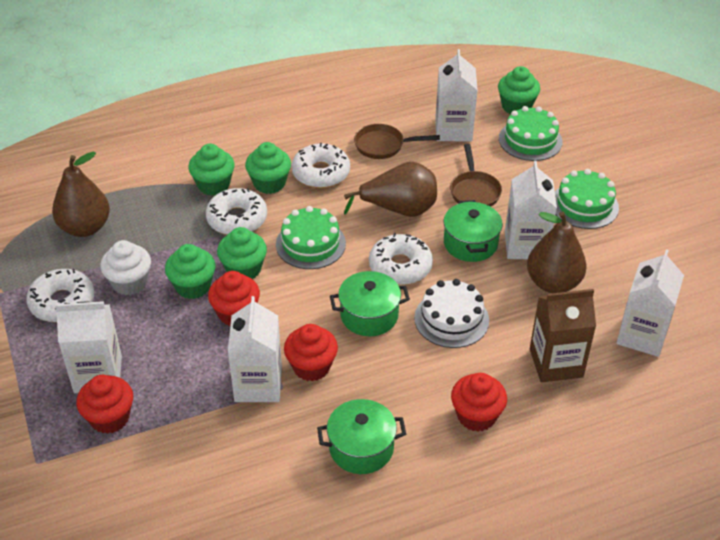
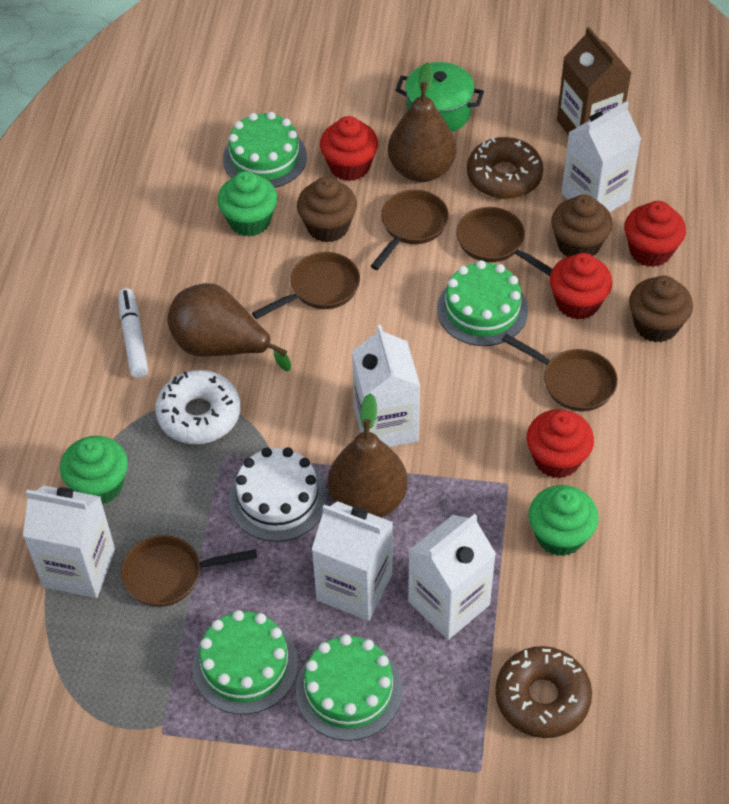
brown cupcake: none = 0 -> [297,177,357,243] [551,195,613,257] [629,276,693,343] = 3
brown donut: none = 0 -> [467,137,543,199] [495,646,592,738] = 2
brown pan: [354,124,440,159] [450,144,502,207] = 2 -> [121,535,257,607] [252,252,360,319] [371,190,449,270] [456,207,552,276] [502,334,618,411] = 5
green cake: [276,206,346,269] [499,106,563,161] [555,169,619,229] = 3 -> [192,610,298,715] [223,112,307,188] [296,635,402,741] [437,260,528,346] = 4
green cupcake: [165,244,216,299] [188,144,235,195] [217,227,267,279] [245,142,291,194] [498,66,540,114] = 5 -> [60,436,128,504] [217,171,277,237] [529,485,599,556] = 3
green pot: [317,399,406,474] [330,271,410,336] [443,200,503,262] = 3 -> [396,62,484,132] = 1
white cupcake: [100,240,151,295] = 1 -> none = 0
white donut: [26,269,94,322] [206,188,267,235] [291,143,350,188] [369,233,433,285] = 4 -> [155,370,241,444] = 1
white marker: none = 0 -> [118,288,148,378] = 1

